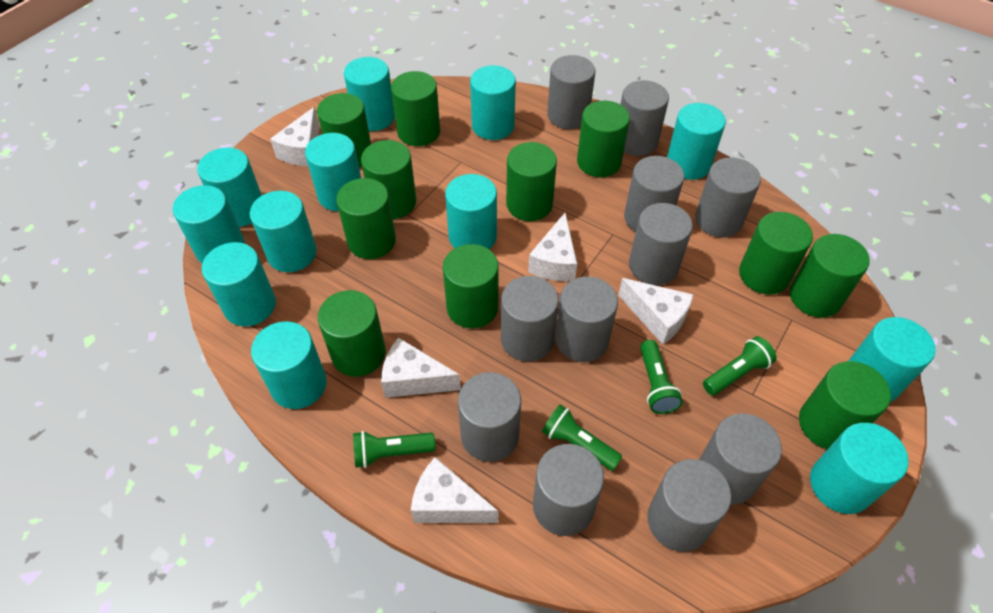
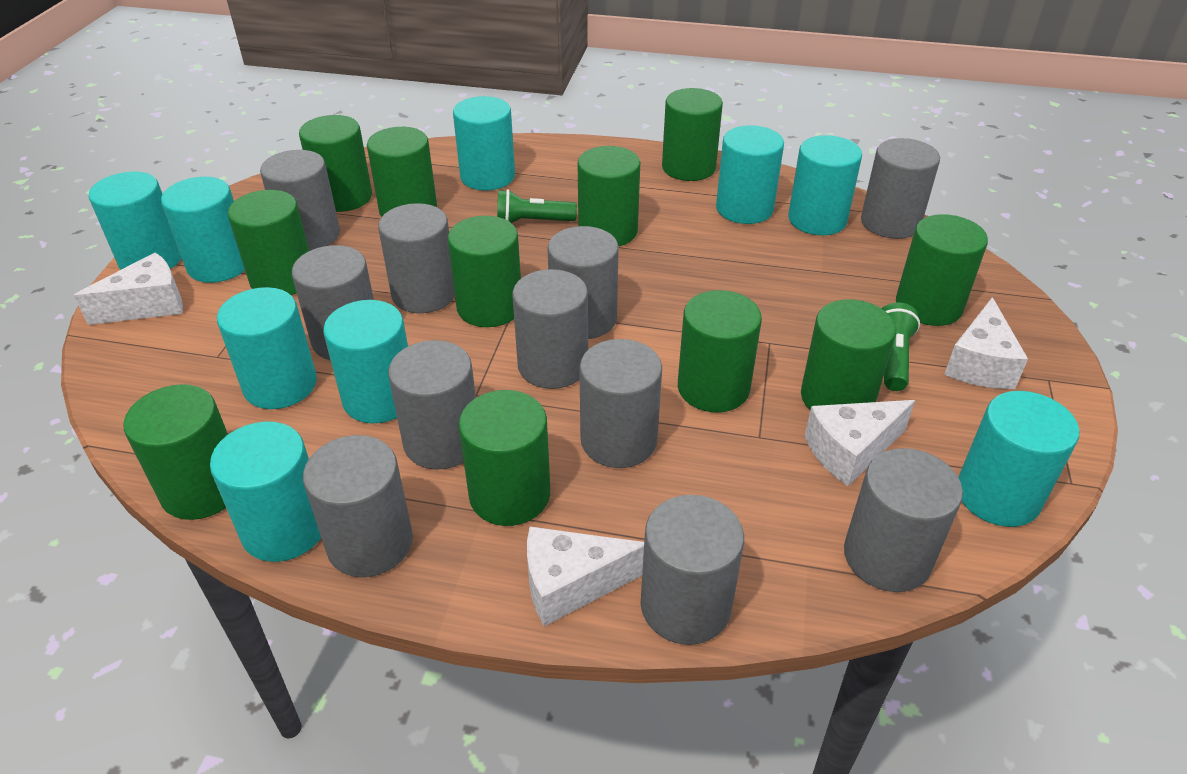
green flashlight: [353,431,435,468] [542,404,622,471] [640,340,683,414] [703,336,777,395] = 4 -> [497,189,577,223] [882,302,920,391] = 2
turquoise cylinder: [172,185,245,263] [197,148,262,227] [202,242,276,326] [250,191,316,272] [251,321,327,409] [305,133,361,211] [344,57,395,131] [445,174,497,249] [470,65,516,140] [667,103,726,180] [810,423,909,514] [848,317,935,402] = 12 -> [89,171,182,270] [161,177,245,283] [210,421,321,562] [217,287,317,409] [323,300,408,423] [453,96,515,191] [716,125,784,224] [788,135,862,235] [958,391,1079,527] = 9
white cheese: [270,107,319,166] [381,337,461,398] [411,457,498,523] [528,213,577,282] [618,278,694,344] = 5 -> [74,253,183,325] [527,526,644,626] [805,400,915,486] [944,297,1028,389] = 4

